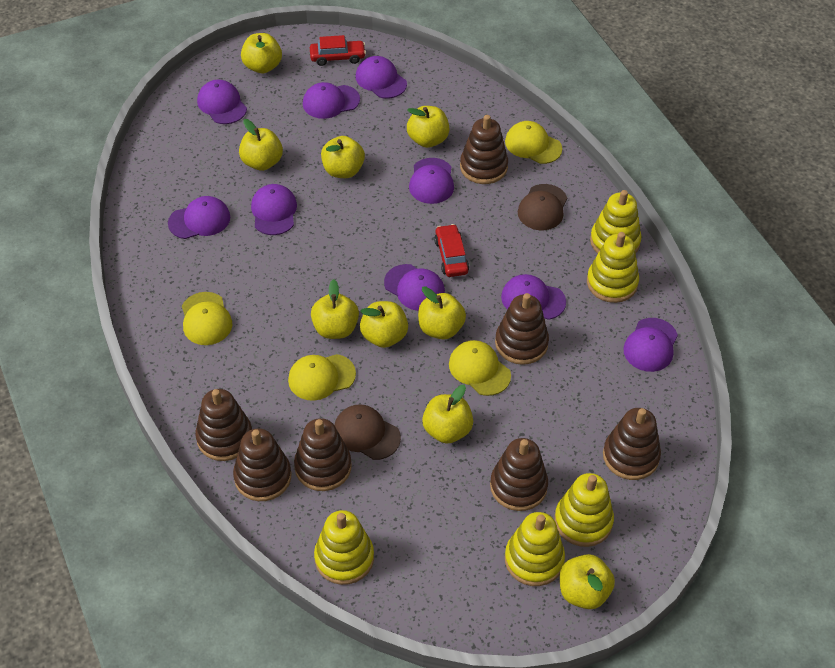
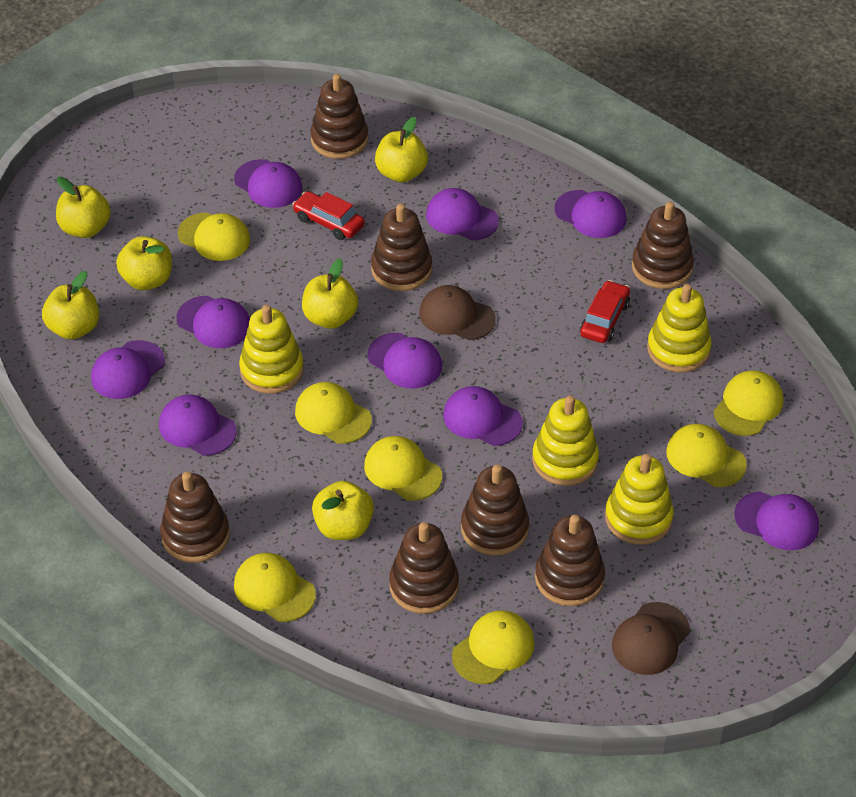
yellow apple: [239,119,283,171] [241,33,282,73] [311,279,359,339] [321,136,365,178] [360,301,408,348] [407,106,449,148] [418,286,466,339] [422,385,473,444] [560,554,615,609] = 9 -> [42,271,99,339] [56,177,111,238] [116,236,172,290] [302,258,358,329] [312,481,374,540] [375,117,428,182] = 6
yellow cap: [182,292,232,345] [288,354,356,401] [449,340,511,396] [505,121,562,164] = 4 -> [178,212,250,261] [234,553,316,622] [295,382,372,444] [364,436,442,501] [452,610,535,684] [666,424,747,487] [714,370,783,436] = 7
yellow stacking toy: [314,510,374,585] [505,512,565,586] [555,473,614,547] [587,232,639,303] [590,190,642,254] = 5 -> [239,305,304,394] [532,396,599,486] [605,454,674,545] [647,284,712,372] = 4

